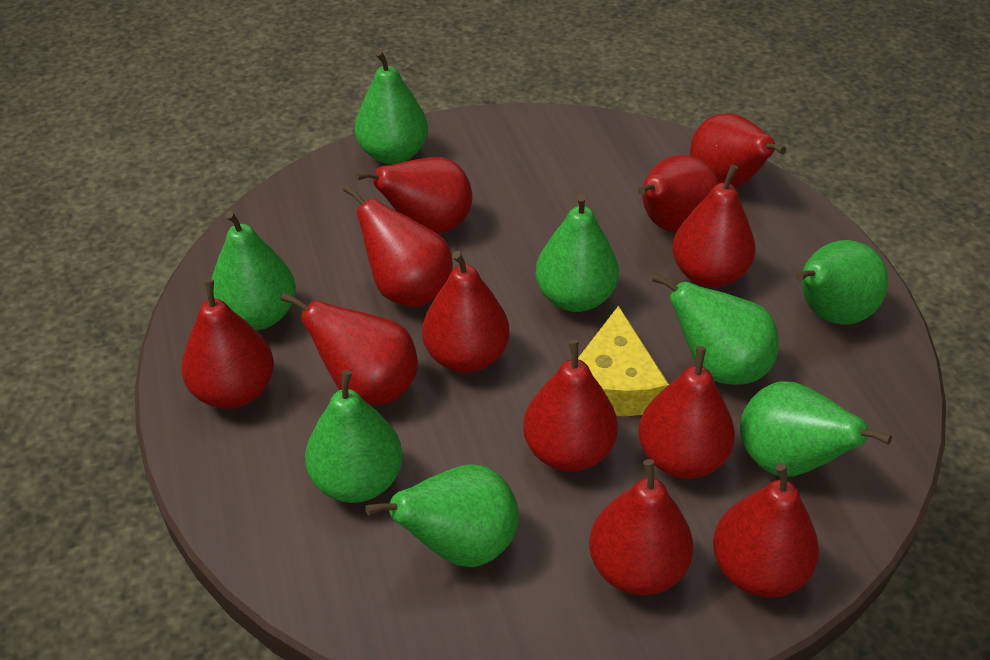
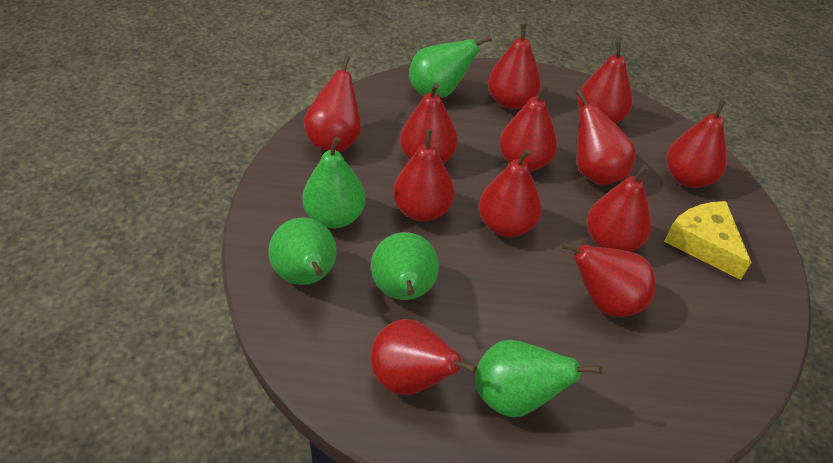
green pear: [211,211,296,330] [305,370,403,503] [355,50,428,164] [365,465,519,567] [535,194,619,312] [652,273,779,385] [740,381,892,476] [796,240,888,325] = 8 -> [268,218,337,285] [302,137,366,229] [371,232,439,300] [409,36,492,98] [475,340,602,417] = 5

